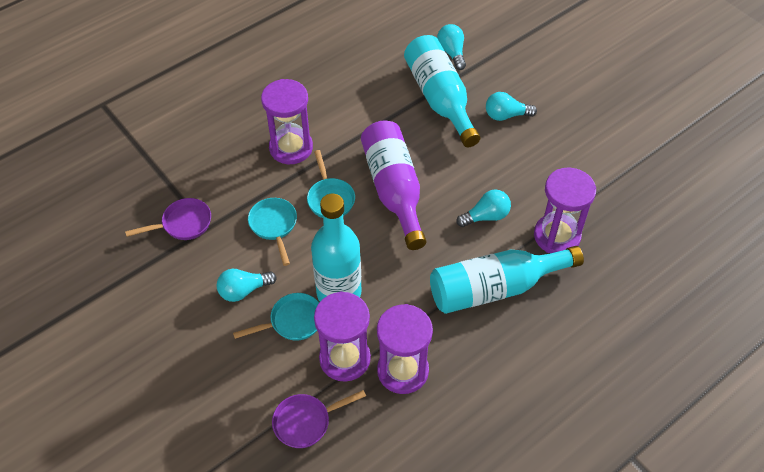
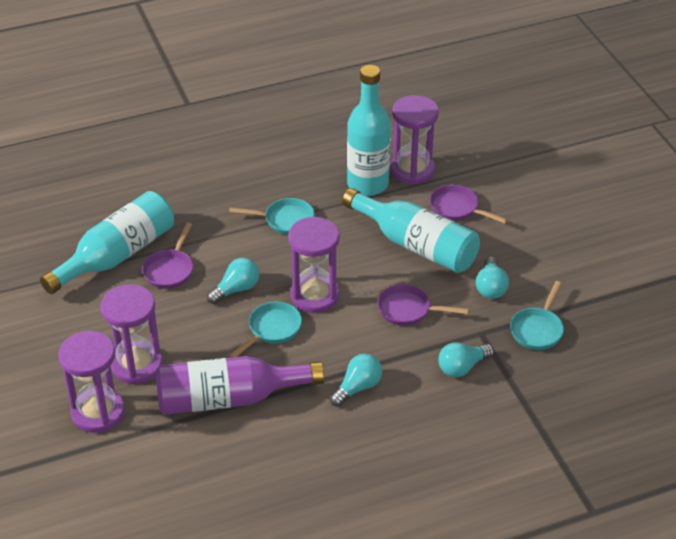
purple pan: [125,198,211,240] [272,390,366,448] = 2 -> [142,222,193,289] [378,285,469,326] [430,185,508,224] = 3

